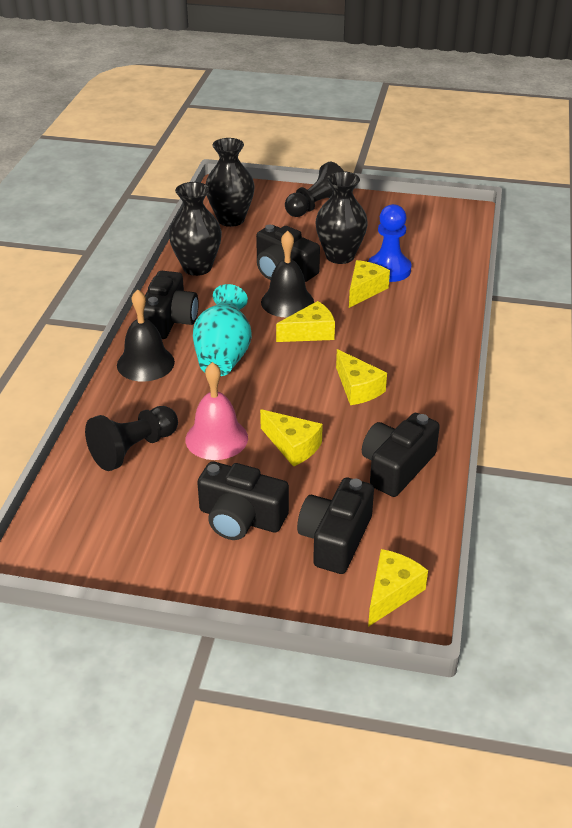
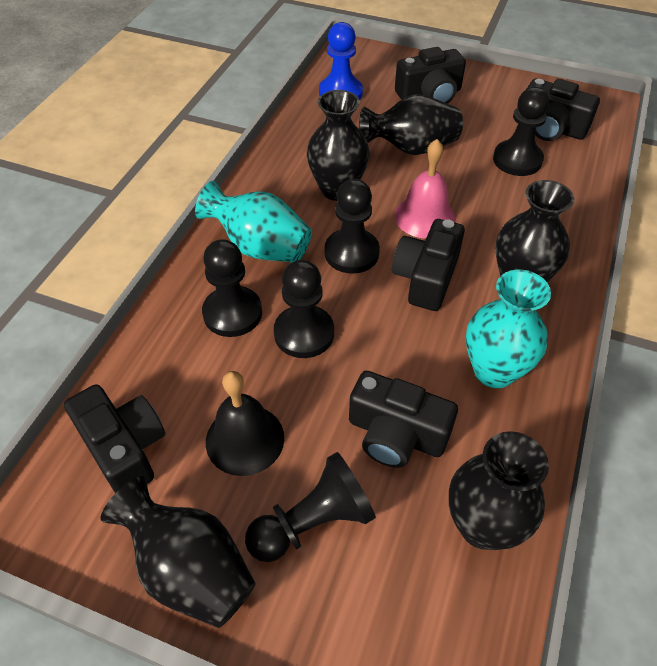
black bell: [117,289,175,382] [261,231,314,318] = 2 -> [206,371,284,476] = 1
black pawn: [85,406,178,471] [285,162,344,217] = 2 -> [202,239,262,337] [245,452,376,562] [274,260,334,358] [325,179,380,274] [493,87,549,176] = 5
black vase: [169,182,222,276] [206,138,255,227] [316,171,368,264] = 3 -> [101,476,256,628] [307,90,370,201] [359,94,463,155] [449,431,549,550] [496,180,575,282] = 5
turquoise vase: [193,284,252,376] = 1 -> [195,181,312,262] [466,270,551,388] = 2
yellow cheese: [260,409,323,467] [276,301,335,342] [336,349,387,405] [349,260,390,308] [368,549,428,627] = 5 -> none = 0

